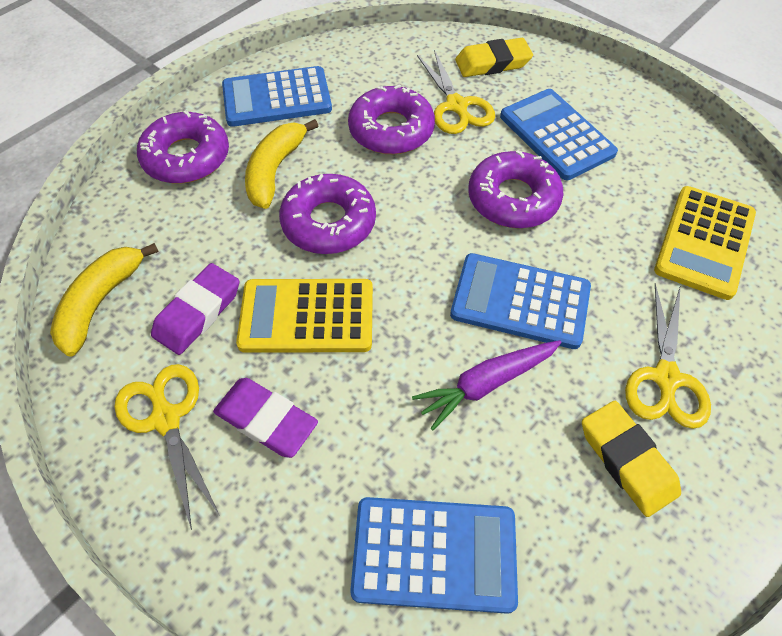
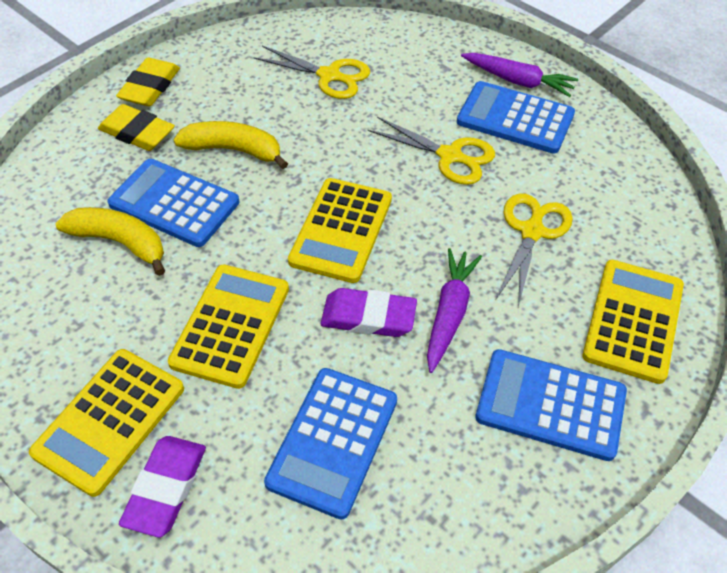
purple carrot: [412,340,561,430] = 1 -> [427,248,482,373] [461,53,578,97] = 2
purple donut: [137,111,229,184] [279,174,376,254] [348,84,435,154] [468,150,564,228] = 4 -> none = 0
yellow calculator: [236,279,373,353] [654,186,756,300] = 2 -> [29,349,184,497] [168,264,289,389] [288,178,392,283] [583,260,684,384] = 4

